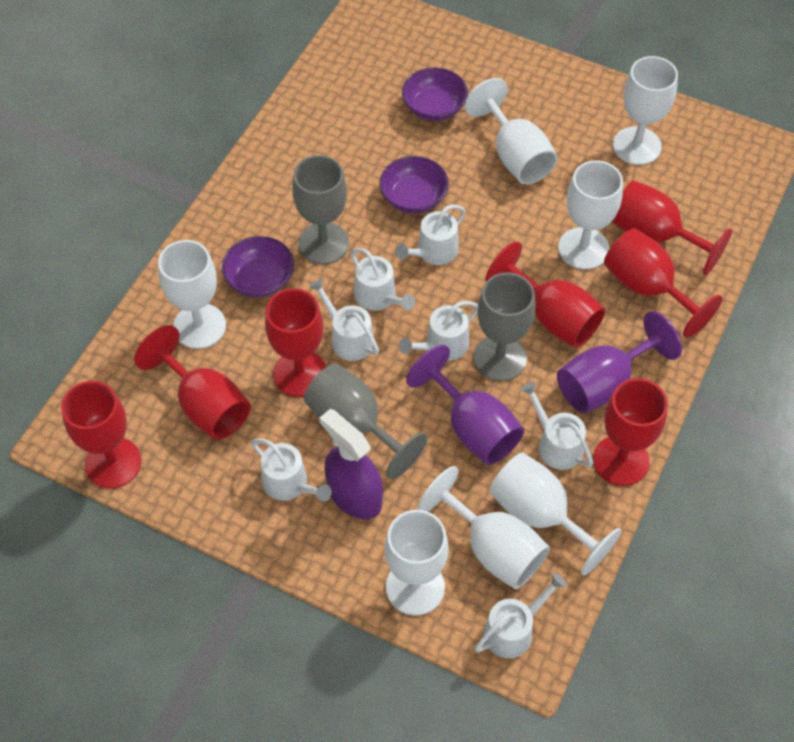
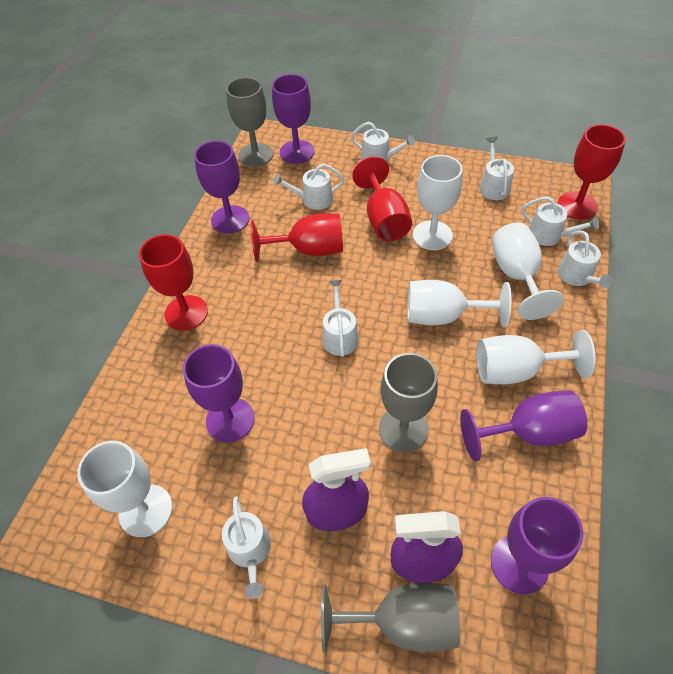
purple bowl: [222,236,294,298] [379,156,449,214] [402,67,468,121] = 3 -> none = 0
purple goblet: [406,345,524,465] [557,311,682,413] = 2 -> [183,344,255,442] [194,141,249,234] [272,74,314,164] [460,390,587,461] [491,497,583,594] = 5
purple spray bottle: [319,409,383,519] = 1 -> [302,448,371,531] [391,511,463,583] = 2
red goblet: [61,381,141,488] [134,325,251,440] [265,288,326,397] [485,241,605,348] [593,378,668,486] [604,228,723,338] [612,180,733,275] = 7 -> [139,234,208,331] [251,213,343,262] [352,156,412,241] [558,124,626,220] = 4
white goblet: [158,240,226,349] [385,510,449,616] [418,466,550,589] [465,78,558,184] [489,452,622,576] [558,160,623,270] [613,56,678,165] = 7 -> [77,441,173,537] [408,280,512,328] [413,155,463,250] [476,330,596,384] [492,222,564,320] = 5

